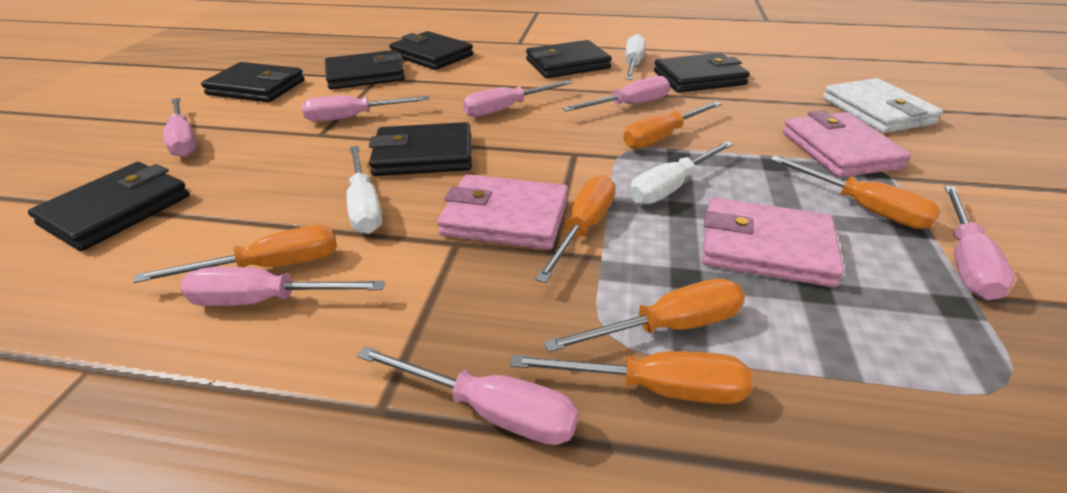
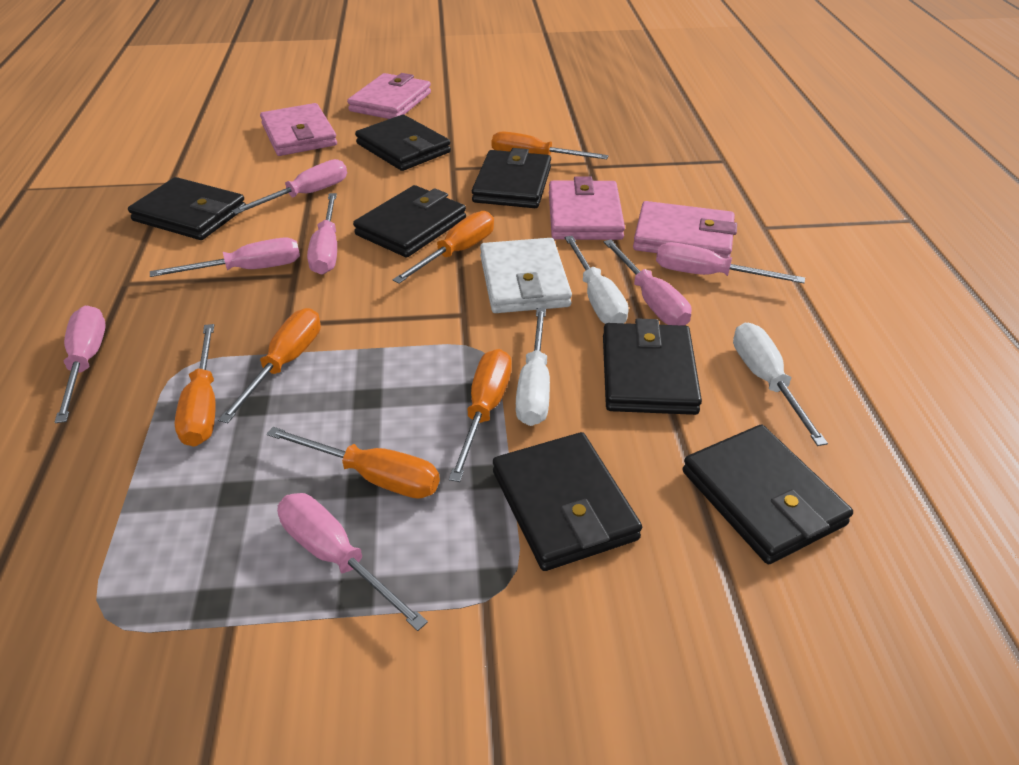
pink wallet: [437,174,569,250] [702,198,844,287] [783,110,911,177] = 3 -> [260,103,337,156] [347,73,431,119] [549,176,625,240] [633,201,737,259] = 4

